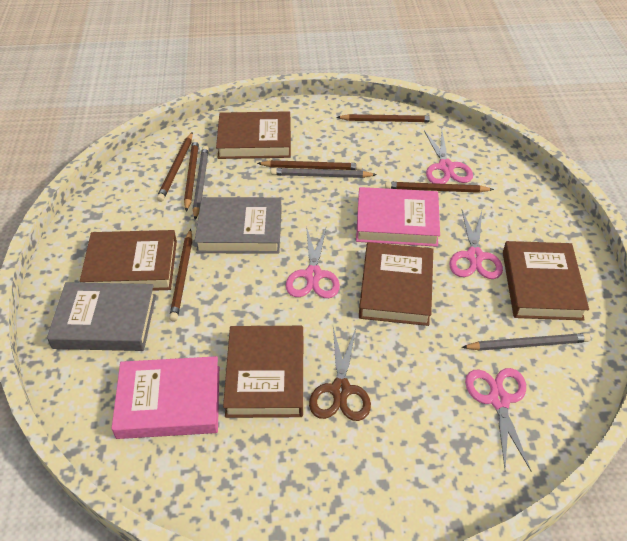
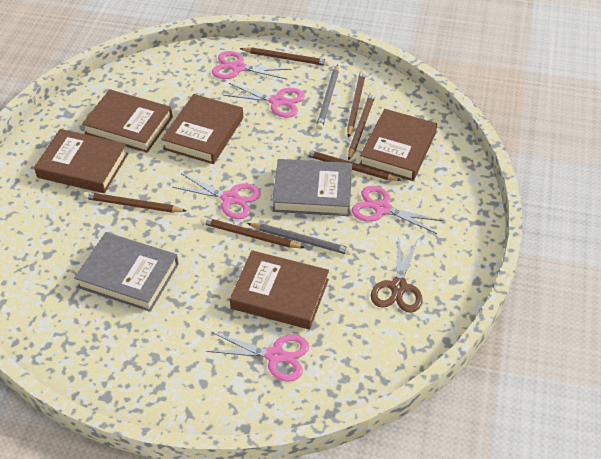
grey pencil: [193,146,209,220] [271,168,376,178] [461,333,591,351] = 3 -> [247,223,352,255] [316,64,339,130] = 2
pink book: [111,356,219,439] [356,187,440,247] = 2 -> none = 0
pink scissors: [286,225,340,298] [424,130,473,184] [449,210,503,279] [465,368,531,471] = 4 -> [172,173,261,219] [206,332,309,382] [212,51,292,80] [223,83,305,118] [352,186,444,234] = 5

